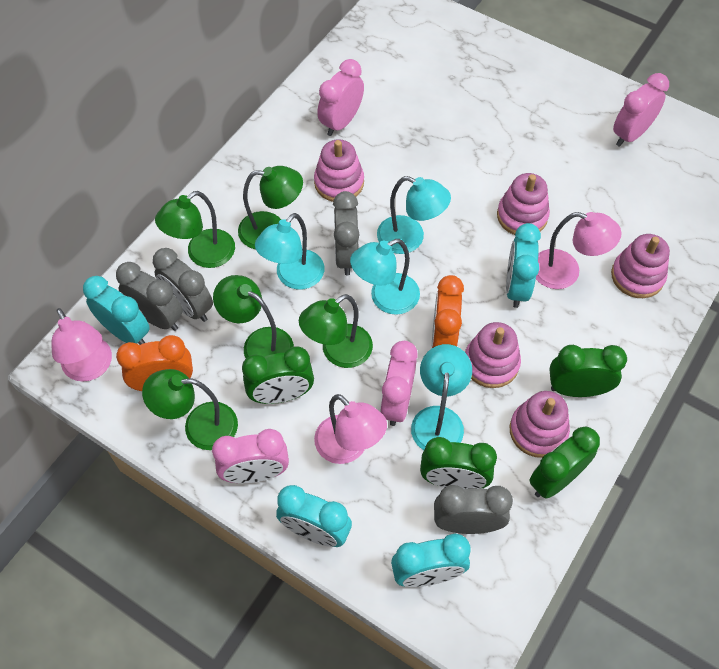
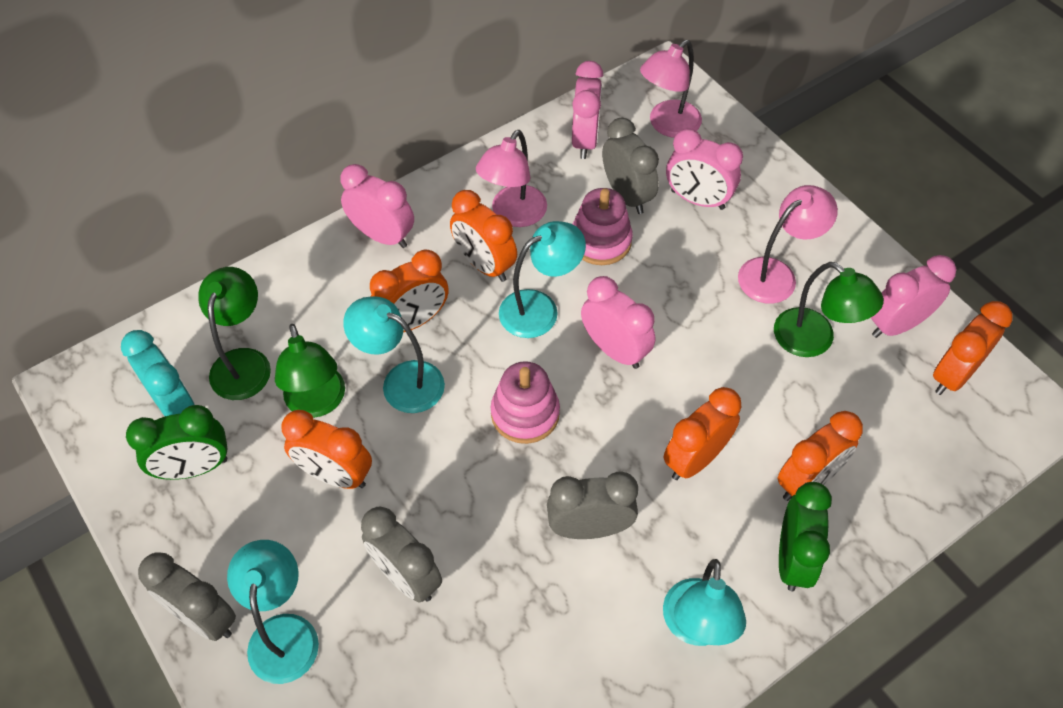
green clock: [242,346,314,404] [420,437,497,488] [529,427,600,499] [549,345,627,397] = 4 -> [126,405,228,480] [779,482,832,591] = 2
green lamp: [142,369,238,450] [155,191,235,268] [213,275,294,358] [238,166,303,249] [299,294,373,368] = 5 -> [198,267,271,400] [275,324,345,418] [774,262,884,357] = 3
orange clock: [116,335,193,391] [432,275,464,348] = 2 -> [281,410,372,489] [370,249,449,332] [450,190,517,282] [664,387,741,480] [778,411,863,501] [933,301,1012,395] = 6
pink clock: [212,429,289,483] [317,59,364,136] [380,341,418,426] [613,73,669,147] = 4 -> [340,164,414,248] [572,61,603,159] [581,276,656,369] [666,128,743,210] [871,255,956,338] = 5
pink stacking toy: [314,139,364,202] [465,322,521,388] [497,173,550,235] [510,391,570,458] [611,234,670,298] = 5 -> [490,361,560,444] [573,188,633,265] = 2
turquoise clock: [83,276,150,345] [276,485,352,547] [391,533,471,587] [506,223,541,308] = 4 -> [121,330,195,416] = 1

